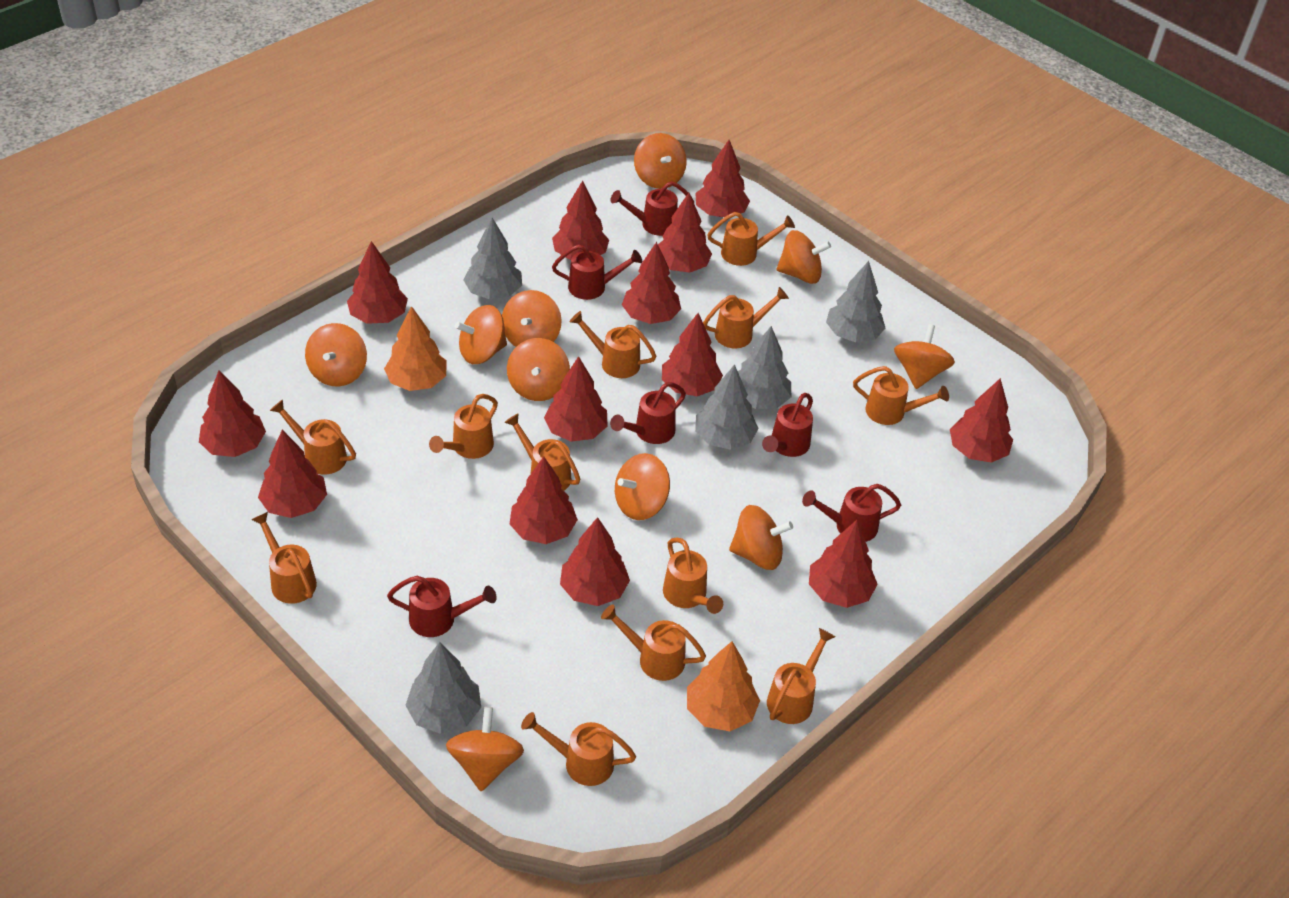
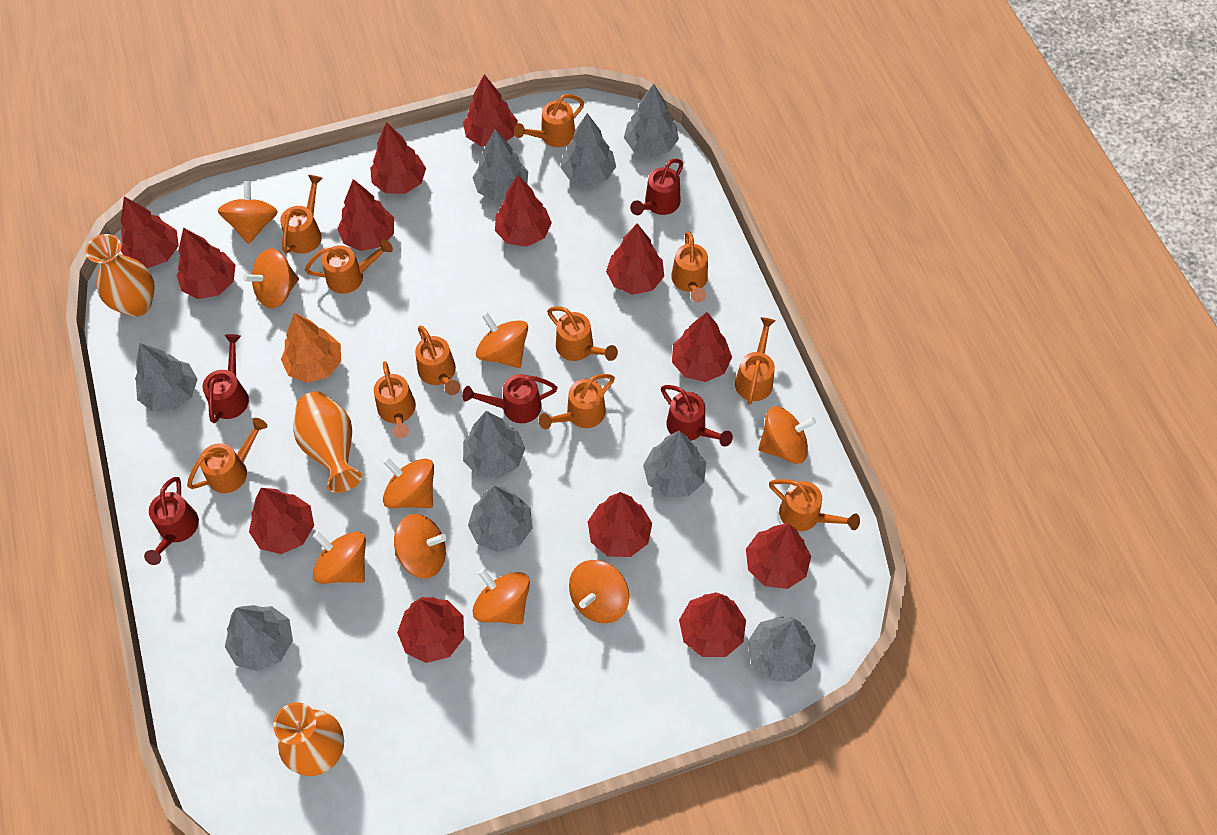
grey tree: [405,642,481,734] [464,218,522,299] [695,364,759,450] [738,326,791,409] [826,261,885,342] = 5 -> [135,343,197,411] [225,605,293,671] [463,411,525,478] [468,486,533,552] [472,129,528,201] [560,113,616,186] [624,84,679,157] [643,431,706,497] [748,616,816,682] = 9
orange spinning top: [305,323,367,387] [446,707,524,791] [455,305,507,364] [502,290,562,347] [507,338,570,401] [615,453,670,520] [634,133,687,189] [729,505,793,570] [777,230,831,284] [894,324,955,389] = 10 -> [218,181,278,244] [243,249,299,308] [313,531,366,584] [383,458,434,508] [394,514,447,578] [473,568,530,625] [476,312,528,368] [569,560,629,623] [758,406,816,464] = 9
orange tree: [384,306,447,391] [687,641,760,731] = 2 -> [281,313,341,383] = 1
orange vase: none = 0 -> [86,234,155,317] [273,702,344,776] [293,391,362,493] = 3
orange watering can: [251,512,317,604] [270,399,356,474] [429,394,498,459] [504,413,580,490] [521,712,636,786] [570,311,656,378] [601,604,706,681] [663,537,723,614] [703,287,789,348] [707,212,795,266] [767,628,835,724] [853,366,949,425] = 12 -> [187,418,268,493] [280,175,323,254] [305,239,393,294] [374,361,416,438] [415,326,460,395] [514,94,584,147] [539,374,615,429] [547,306,618,361] [671,231,708,302] [735,317,776,405] [769,479,860,531] = 11
red watering can: [387,576,497,637] [552,244,642,300] [610,181,694,236] [610,382,686,444] [762,393,813,457] [802,484,901,542] = 6 -> [144,477,199,565] [203,334,249,423] [462,374,557,423] [630,159,683,215] [661,385,733,447] = 5

